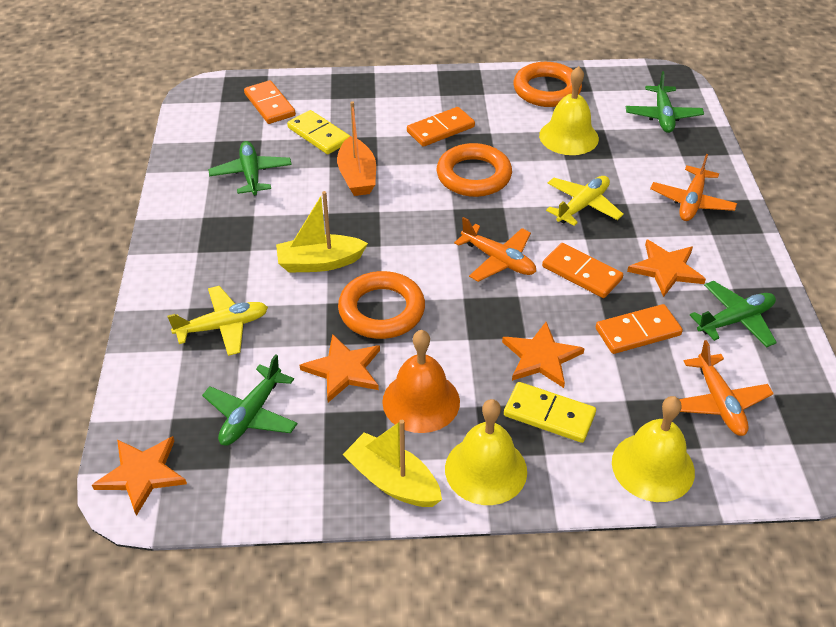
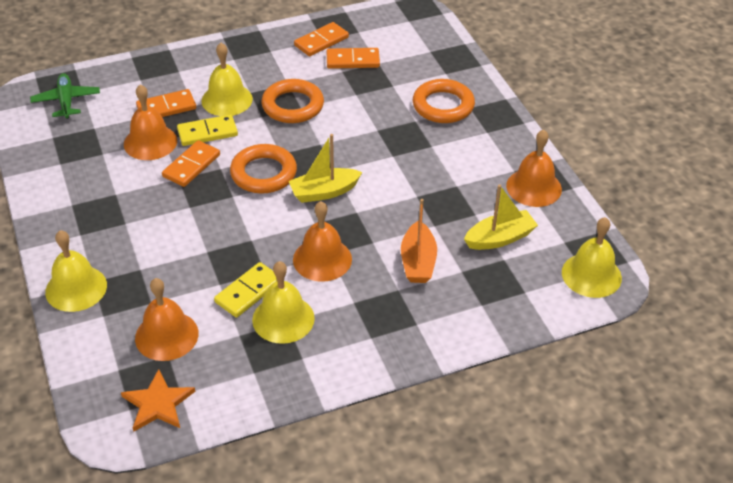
green plane: [202,354,298,445] [208,141,292,196] [626,71,704,133] [690,281,777,347] = 4 -> [30,73,100,119] = 1
orange bell: [382,330,460,433] = 1 -> [124,84,177,160] [135,278,199,361] [293,201,352,282] [506,130,562,207] = 4
orange plane: [454,217,536,282] [650,154,737,221] [679,340,774,436] = 3 -> none = 0
orange star: [92,436,187,516] [300,334,380,402] [502,322,585,388] [627,239,706,297] = 4 -> [121,369,195,431] = 1
yellow bell: [445,399,527,505] [539,66,599,155] [612,396,695,502] = 3 -> [45,230,107,312] [201,43,253,116] [252,261,315,344] [562,217,622,298] = 4
yellow plane: [167,286,268,356] [546,176,624,226] = 2 -> none = 0

